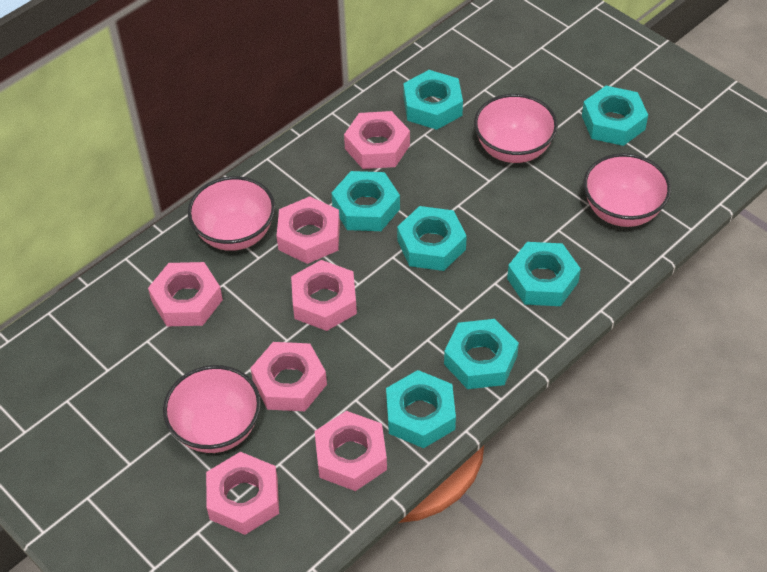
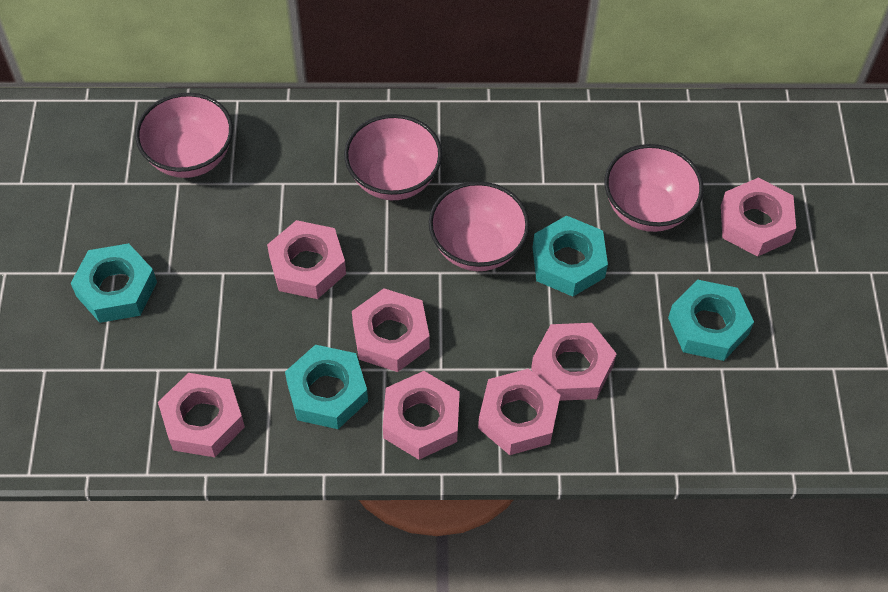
turquoise nut: [331,171,400,231] [386,370,456,448] [397,206,467,271] [403,70,463,130] [444,319,519,389] [507,242,581,306] [582,86,648,146] = 7 -> [71,243,157,323] [285,345,368,429] [533,215,608,297] [668,280,754,361] = 4

